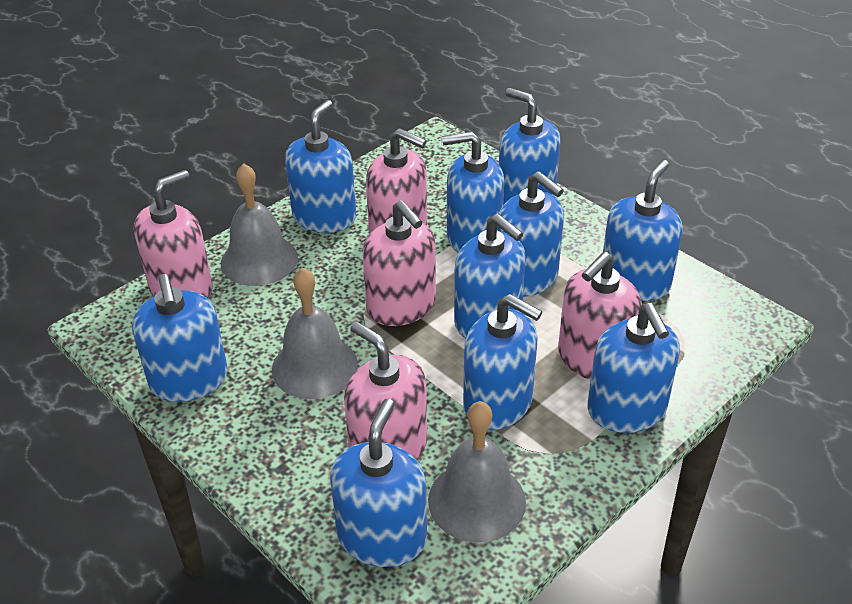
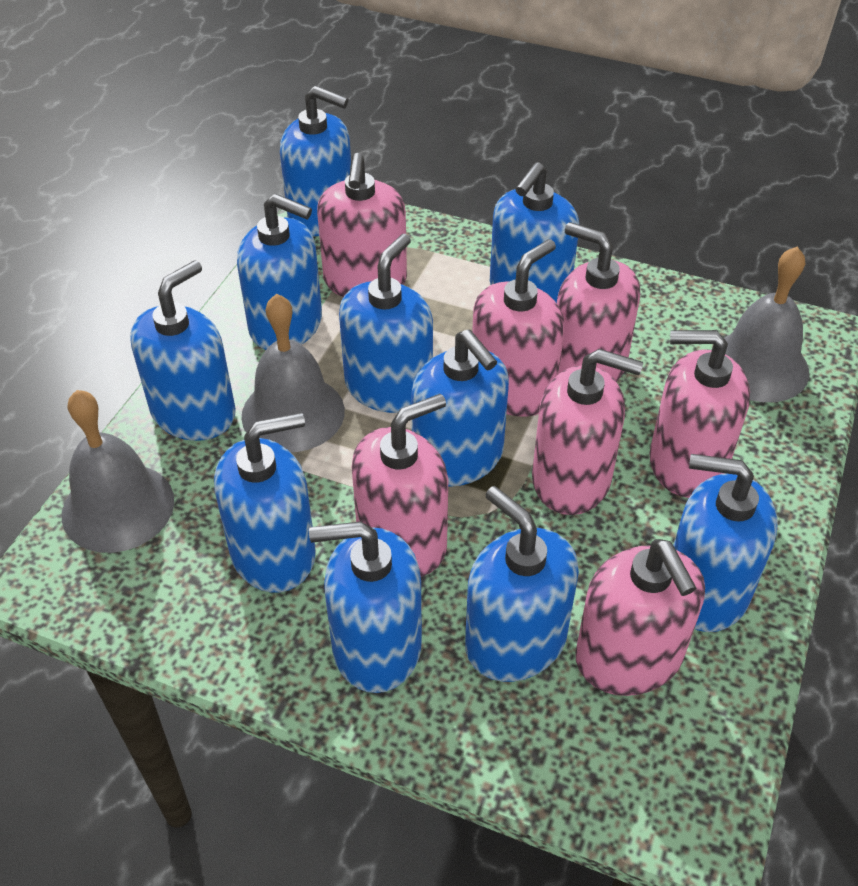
pink soap dispenser: [134,170,213,299] [344,322,427,460] [362,200,436,326] [366,128,427,234] [558,252,642,380] = 5 -> [317,153,407,297] [352,394,448,577] [472,239,565,417] [532,349,643,515] [557,222,640,382] [575,539,705,696] [649,330,750,498] = 7

